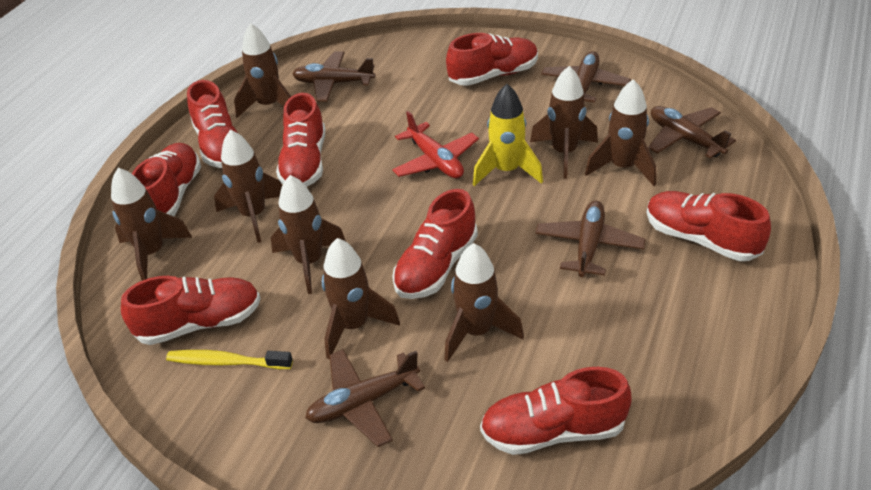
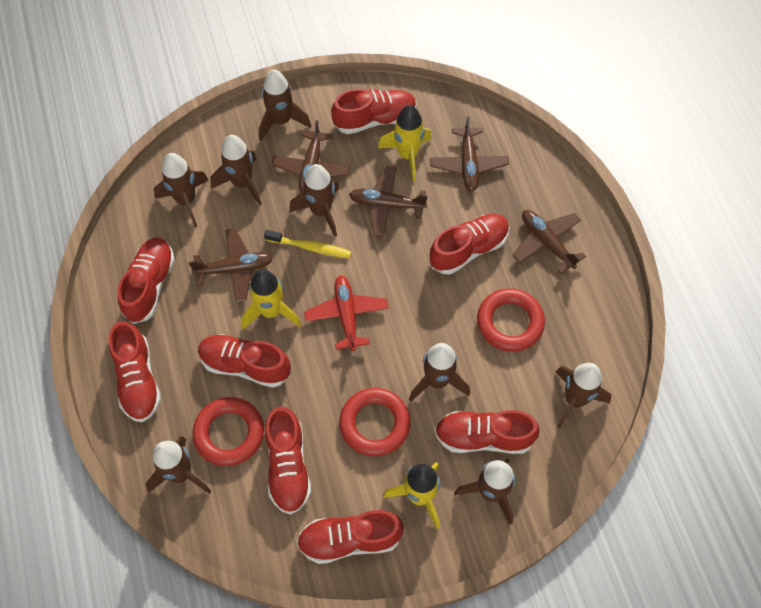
red ring: none = 0 -> [193,397,264,466] [339,388,410,456] [477,289,545,352] = 3
yellow rocket: [473,84,543,186] = 1 -> [241,269,301,329] [378,105,432,182] [383,462,440,529] = 3

